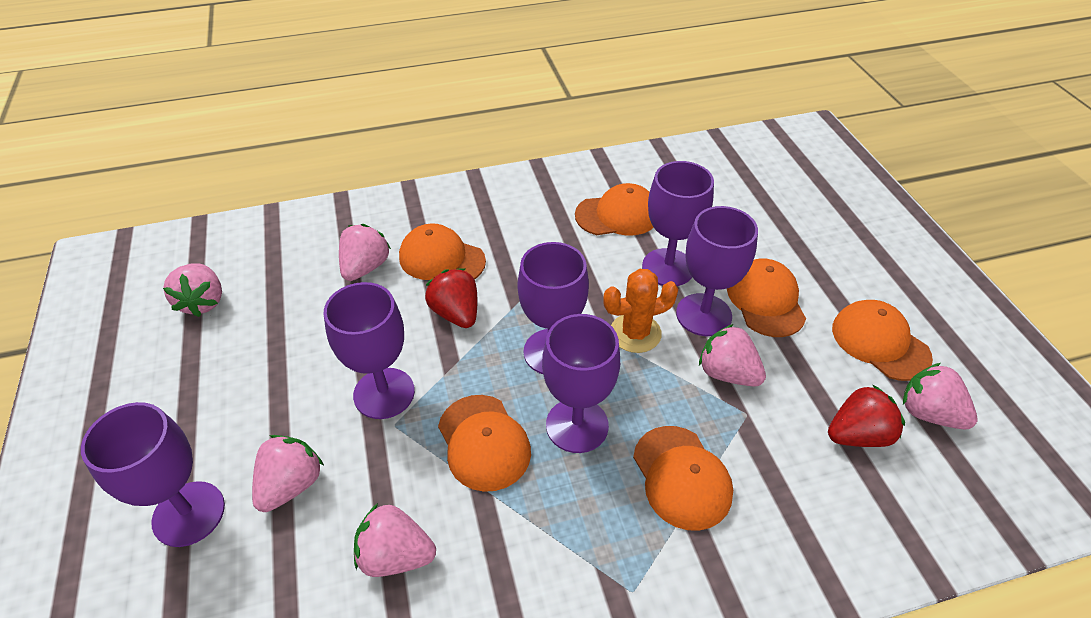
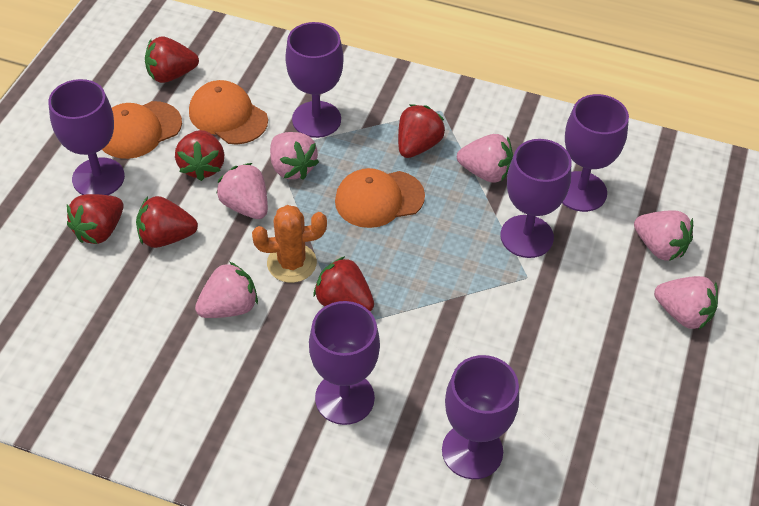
orange cap: [399,223,486,280] [438,395,531,492] [575,183,654,236] [633,426,733,531] [727,259,806,337] [832,300,933,381] = 6 -> [102,101,182,159] [189,80,268,145] [335,168,425,228] = 3
red strawberry: [425,268,477,328] [828,384,905,447] = 2 -> [67,194,124,244] [136,196,198,248] [145,36,199,83] [175,130,224,181] [314,256,374,311] [398,104,445,158] = 6

